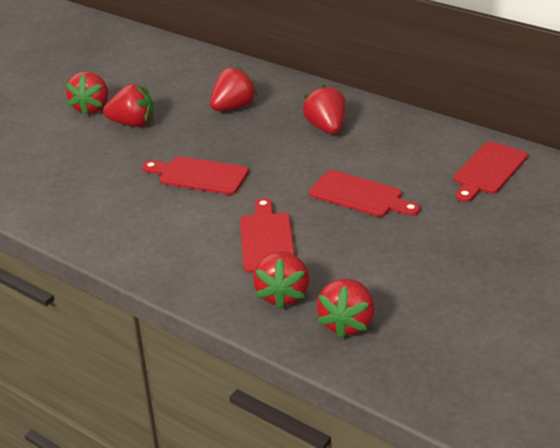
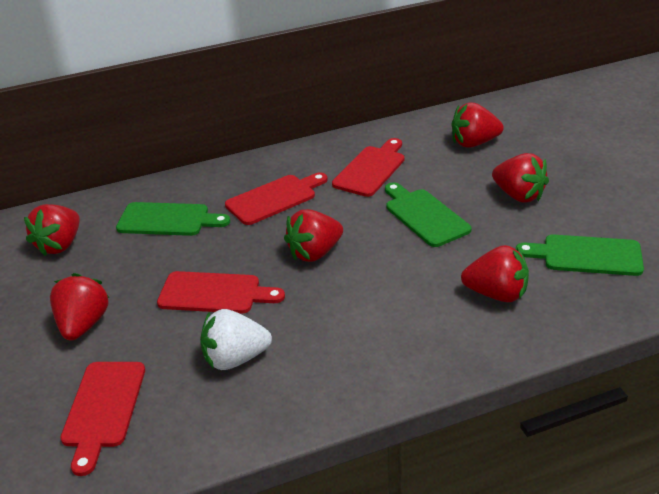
green cutting board: none = 0 -> [116,202,230,236] [385,182,471,247] [516,235,644,276] = 3
white strawberry: none = 0 -> [200,309,272,370] = 1

